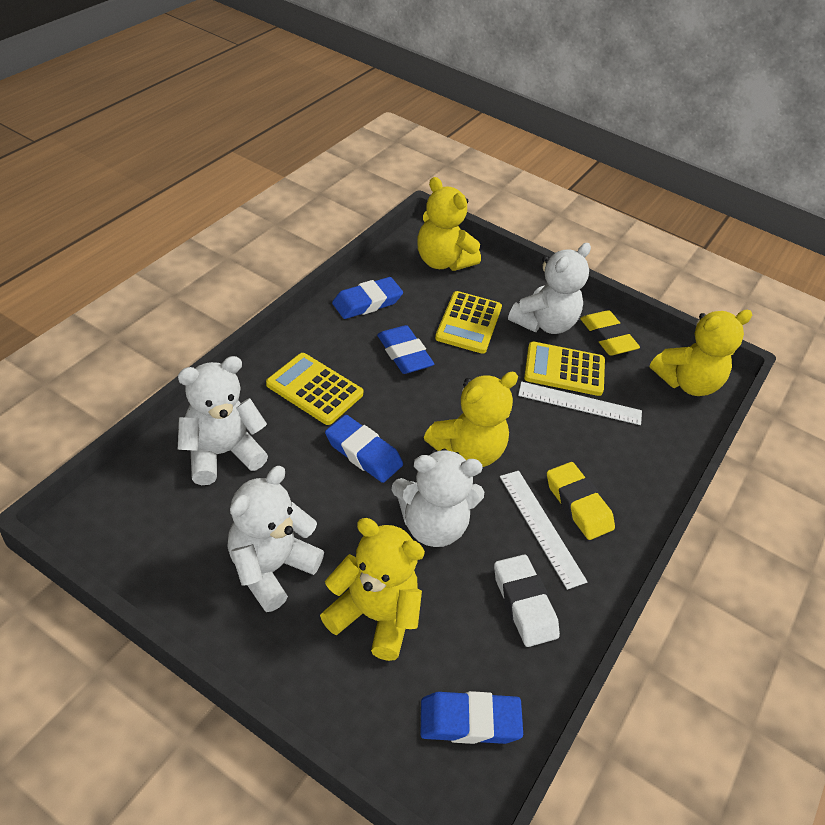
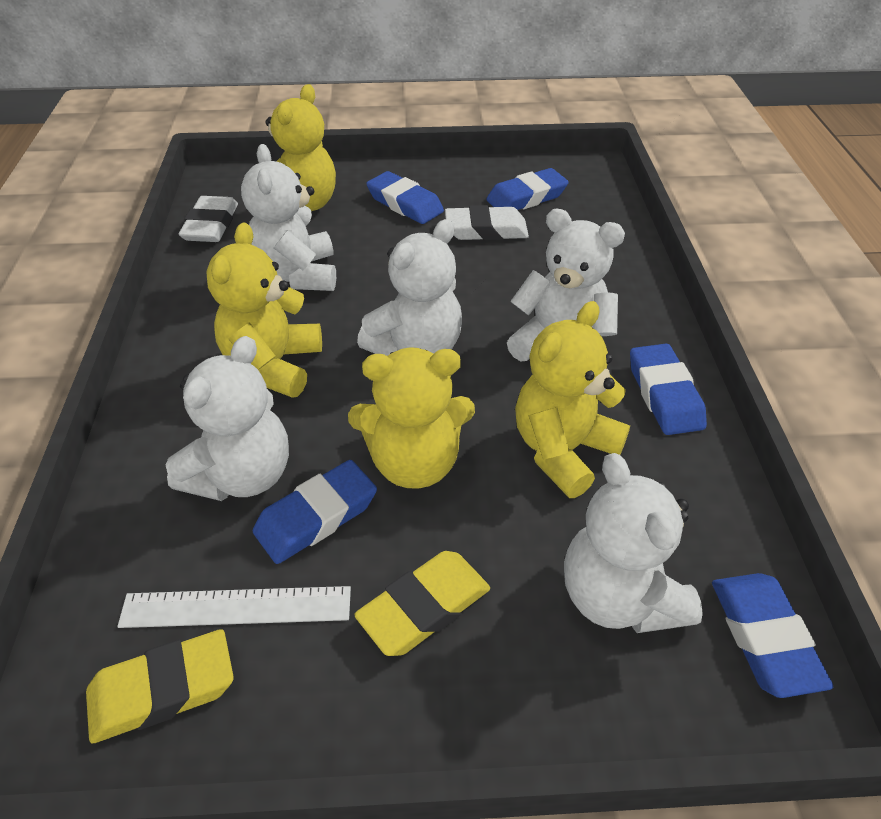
blue eraser: [325,415,403,483] [332,277,403,319] [377,325,434,374] [421,691,523,744] = 4 -> [253,460,377,564] [366,171,444,224] [486,168,569,210] [630,344,707,435] [712,573,833,698] = 5
white eraser: [494,555,560,647] = 1 -> [179,196,238,242] [445,205,529,241] = 2
white ruler: [500,471,588,590] [518,381,642,425] = 2 -> [117,586,351,628] = 1
white teddy bear: [178,356,268,485] [227,466,324,612] [392,449,484,547] [508,243,591,334] = 4 -> [166,336,289,501] [241,144,336,291] [357,219,462,356] [507,209,625,361] [564,453,703,633] = 5
yellow calculator: [266,353,364,425] [435,291,502,354] [524,342,605,396] = 3 -> none = 0

